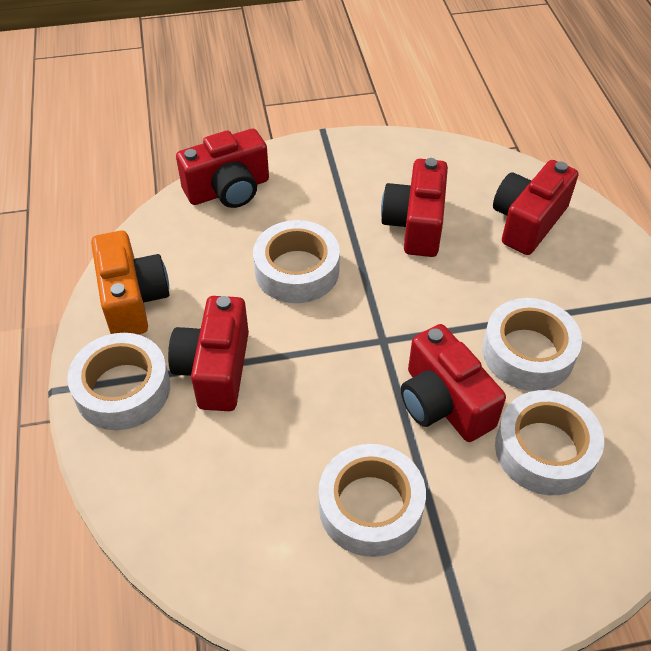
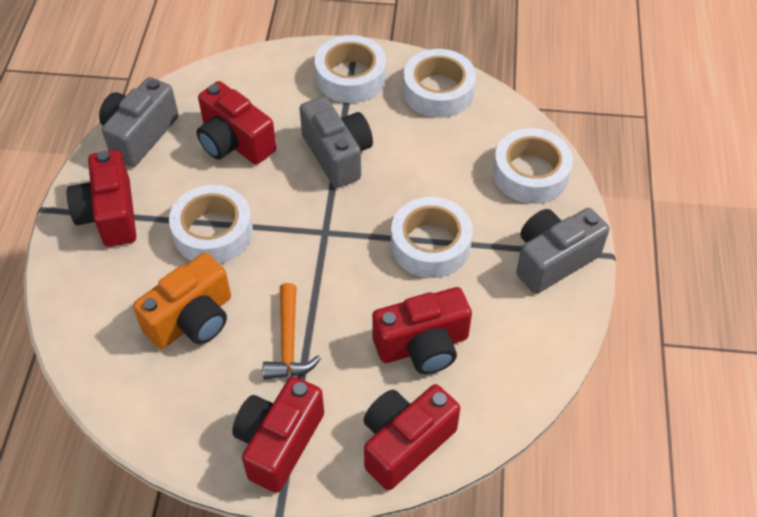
grey camera: none = 0 -> [99,77,179,167] [299,96,373,188] [516,208,609,294] = 3
orange hammer: none = 0 -> [263,283,321,379] = 1

